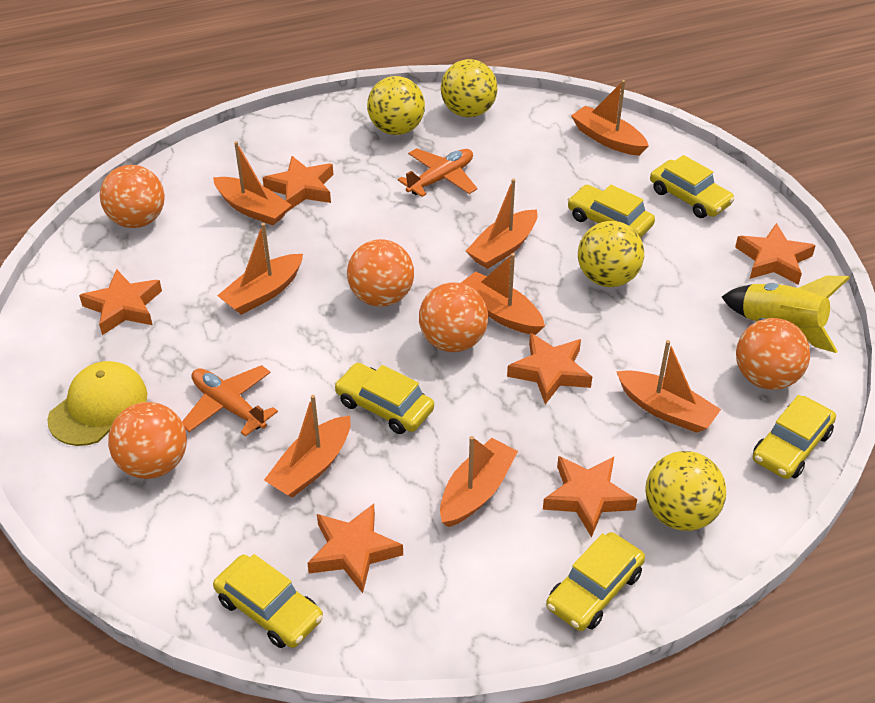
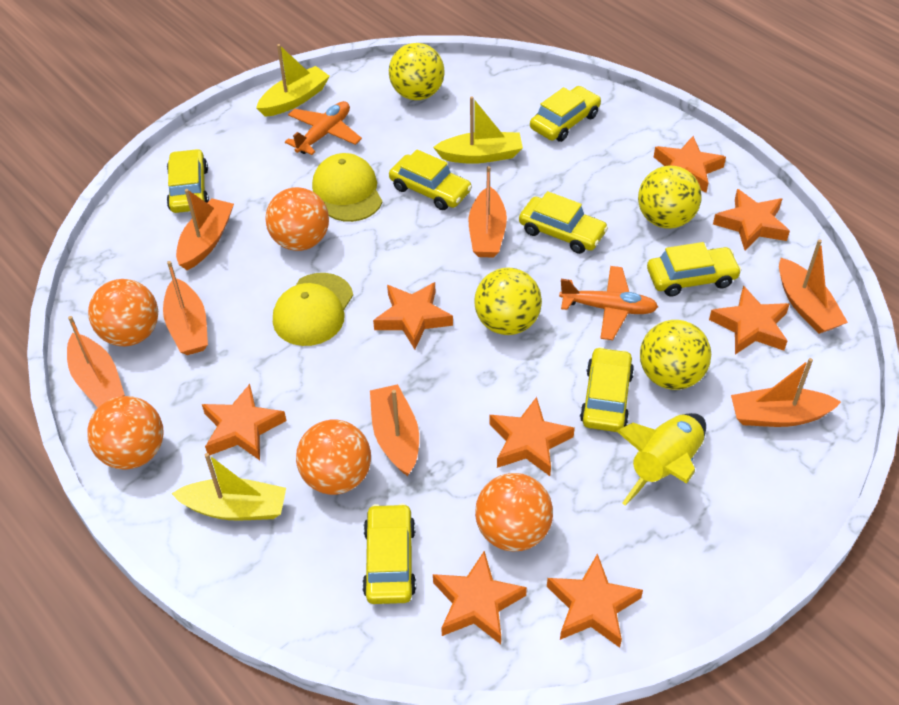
orange boat: [213,141,291,226] [217,223,303,315] [264,395,351,498] [440,436,518,527] [461,253,545,335] [466,178,537,269] [571,80,649,156] [616,340,721,433] = 8 -> [67,316,125,408] [163,261,208,355] [176,189,234,270] [370,384,419,476] [469,166,507,258] [731,358,841,427] [779,239,848,334] = 7
orange star: [79,269,162,335] [263,156,334,212] [307,504,403,593] [507,333,592,404] [543,456,637,538] [735,223,816,285] = 6 -> [202,384,286,460] [373,282,453,349] [433,551,527,644] [489,397,575,476] [547,553,643,648] [654,136,726,193] [709,286,790,354] [713,189,790,250] = 8
yellow boat: none = 0 -> [171,453,286,520] [256,44,330,117] [433,96,523,164] = 3
yellow cap: [47,361,147,446] = 1 -> [273,273,353,346] [312,153,382,222] = 2
yellow car: [213,554,323,648] [334,363,434,434] [546,532,645,631] [568,185,655,238] [650,155,735,218] [753,395,836,479] = 6 -> [167,149,209,213] [362,503,416,604] [389,149,472,210] [519,191,608,254] [530,86,601,142] [580,347,634,432] [647,242,742,297] = 7

